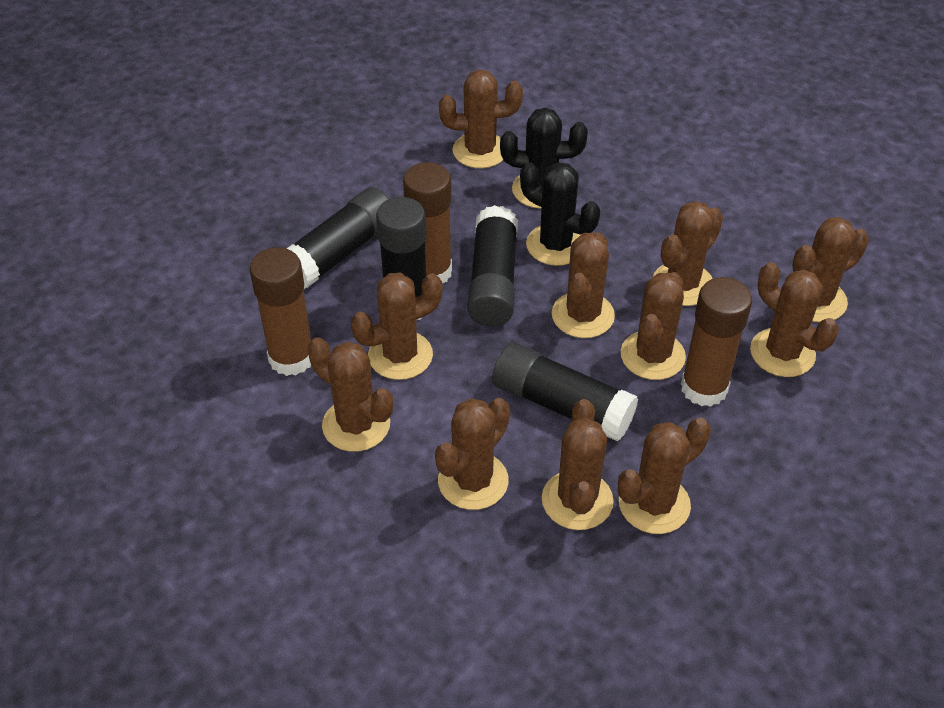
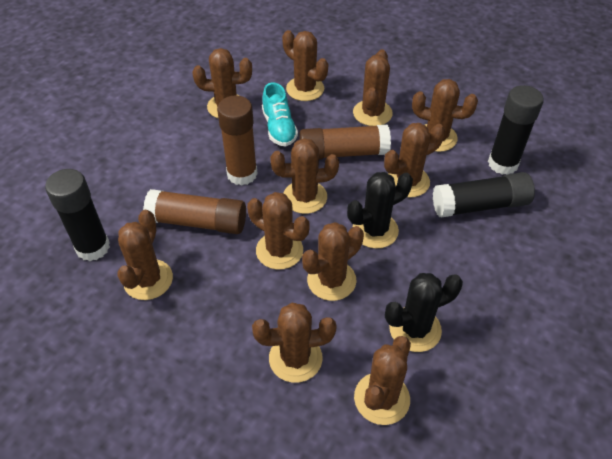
black glue stick: [286,187,389,289] [376,197,426,320] [467,205,518,326] [492,342,638,441] = 4 -> [45,169,110,261] [433,172,535,218] [488,85,544,175] = 3
turquoise shoe: none = 0 -> [262,82,298,146] = 1

